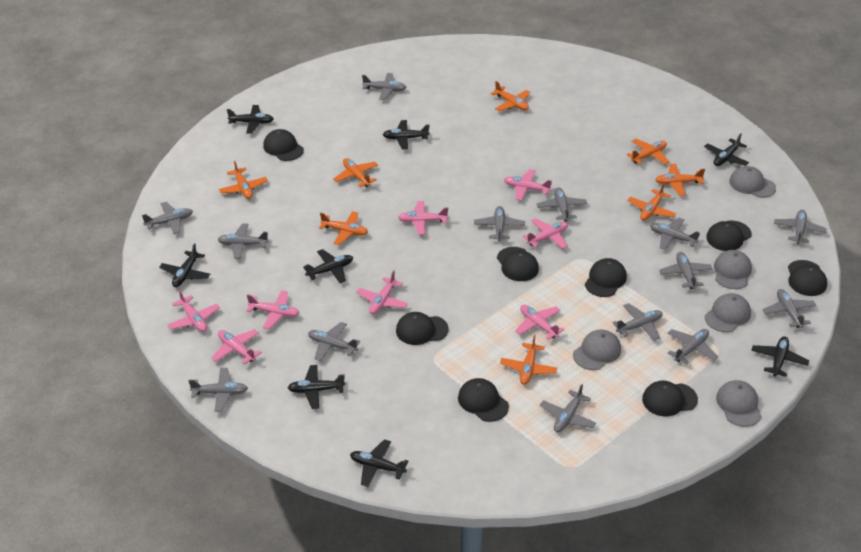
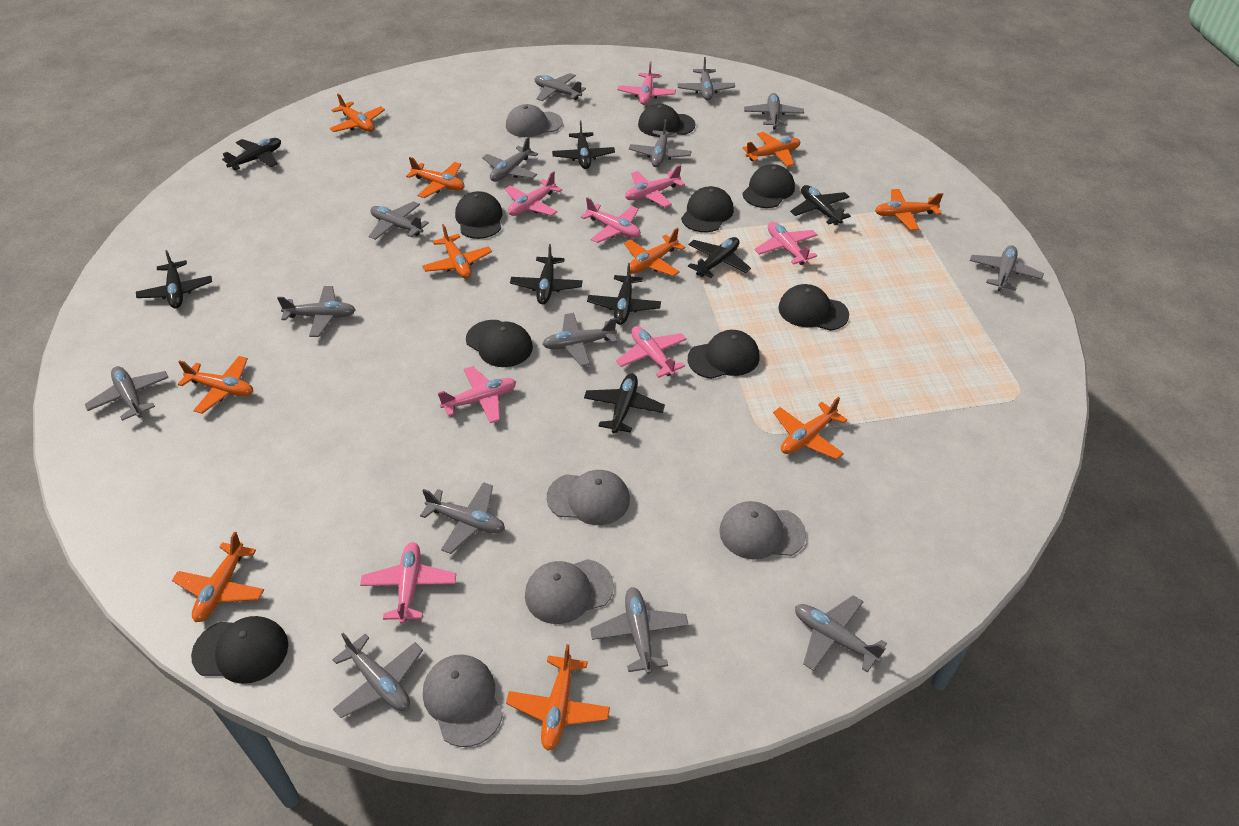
orange plane: [219,161,268,199] [319,211,368,245] [333,158,378,187] [490,81,530,111] [500,335,557,384] [627,139,669,165] [627,183,676,221] [655,164,705,196] = 8 -> [172,532,264,622] [178,356,253,414] [330,93,385,132] [406,157,465,198] [422,224,492,279] [506,644,610,751] [624,228,685,276] [743,132,800,167] [773,397,847,460] [875,189,943,231] = 10

